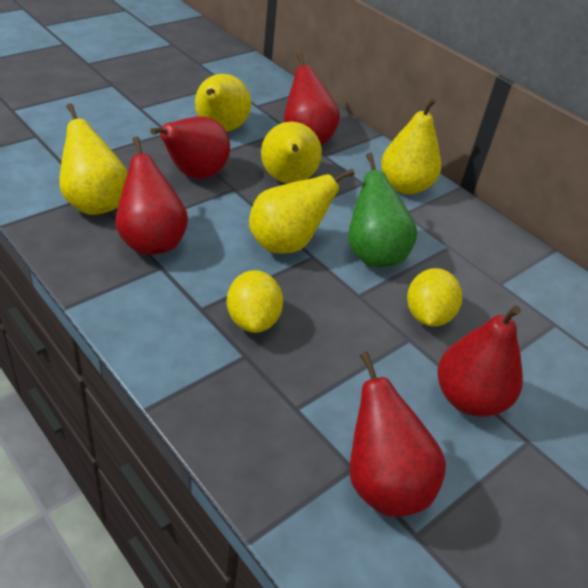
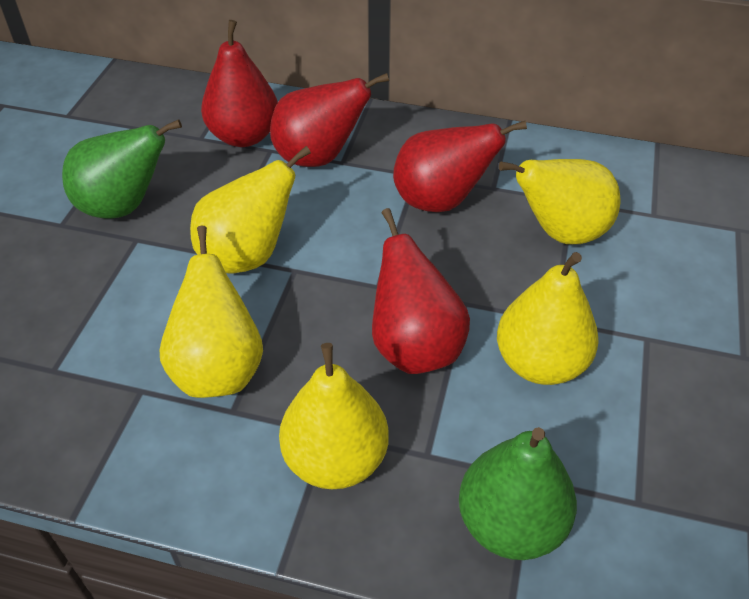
green pear: [348,153,417,267] = 1 -> [62,119,182,218] [459,427,577,560] = 2
red pear: [115,137,188,255] [150,116,230,179] [284,52,340,144] [349,352,446,517] [437,305,523,417] = 5 -> [201,20,278,147] [270,73,389,167] [372,208,470,374] [393,121,527,212] = 4
yellow lemon: [227,270,283,333] [407,268,462,327] = 2 -> none = 0

